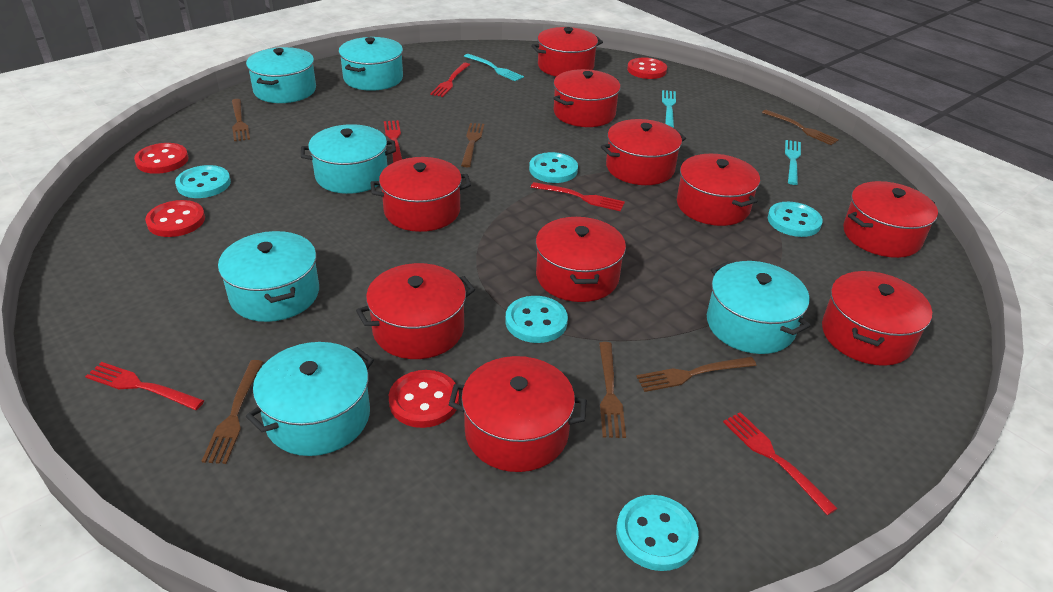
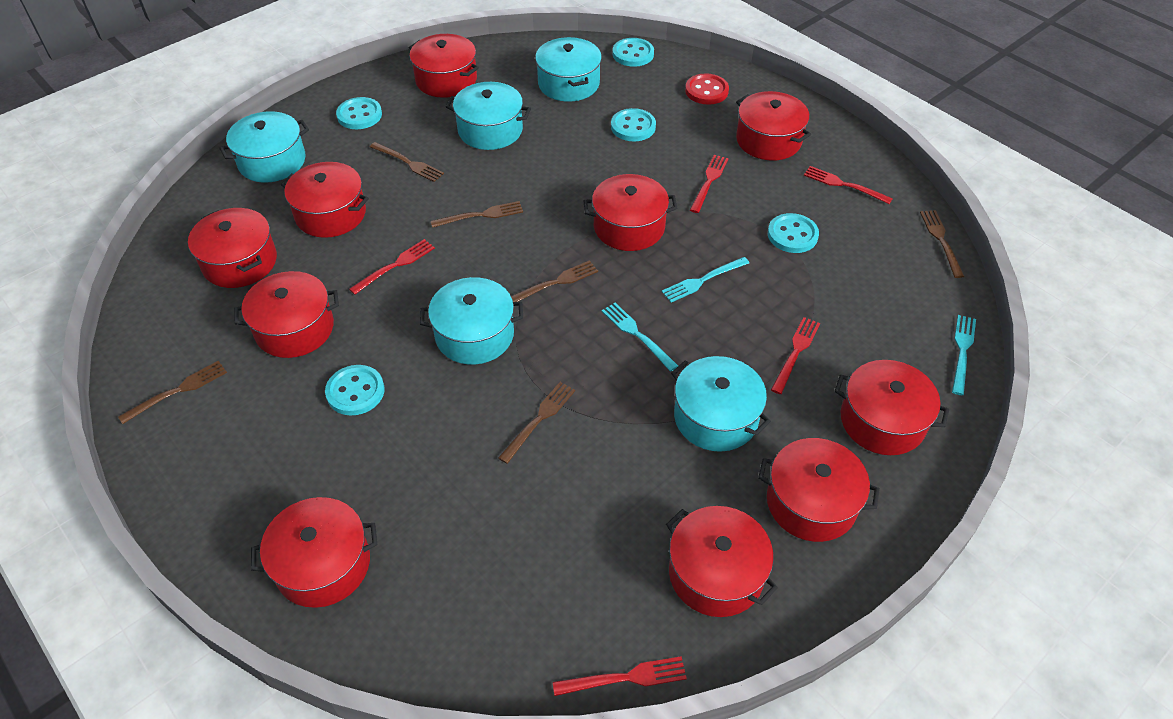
red button: [134,143,189,174] [145,200,205,237] [389,370,459,428] [627,57,667,79] = 4 -> [685,73,729,105] = 1
turquoise pot: [218,231,319,322] [246,47,316,103] [246,342,374,456] [301,124,396,194] [339,37,403,91] [707,261,810,354] = 6 -> [219,111,309,183] [420,277,523,365] [446,82,531,150] [535,37,602,102] [671,356,771,452] = 5

